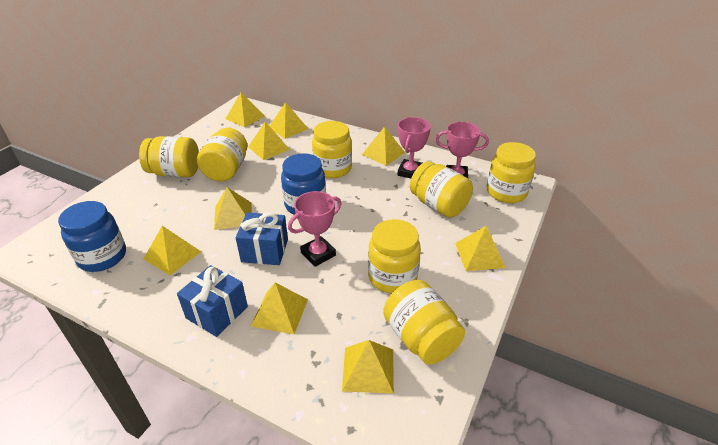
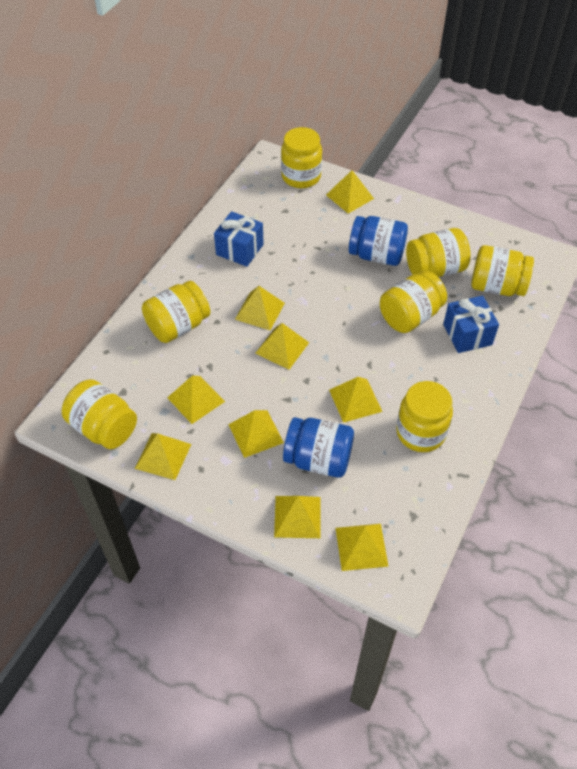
pink trophy: [288,191,341,267] [398,117,431,178] [435,122,489,178] = 3 -> none = 0

